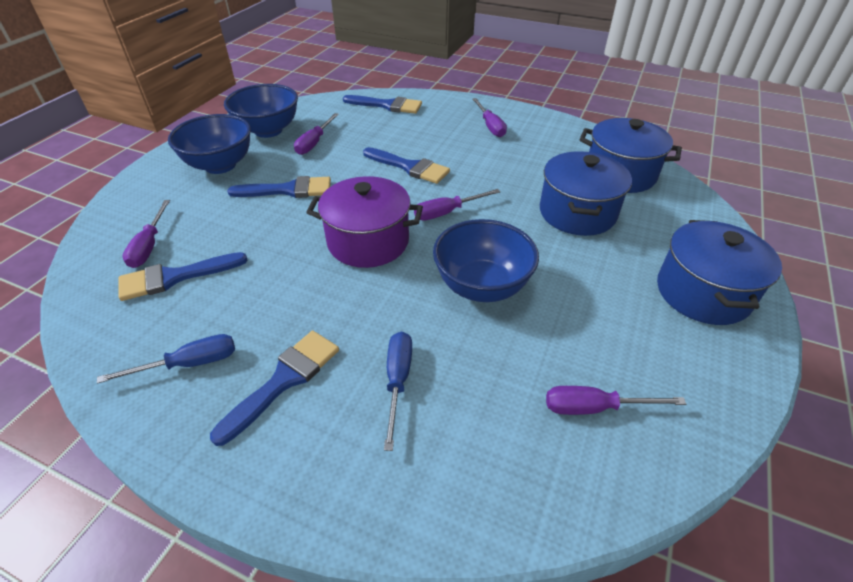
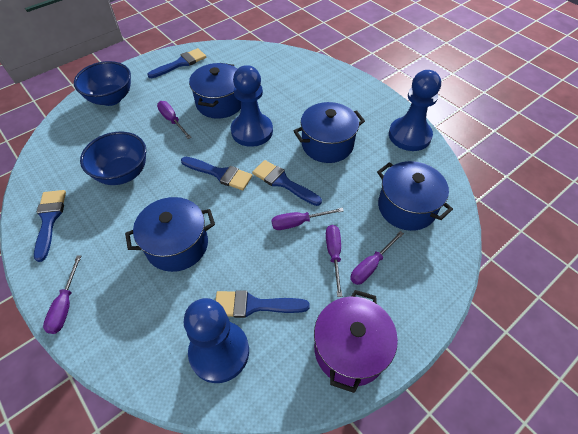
blue bowl: [168,114,251,174] [224,84,298,138] [433,219,539,302] = 3 -> [74,61,131,106] [80,132,146,185] = 2
blue pawn: none = 0 -> [183,298,249,383] [231,65,273,147] [389,70,441,151] = 3
blue pot: [540,151,632,236] [580,118,682,193] [657,220,782,325] = 3 -> [125,197,215,272] [189,63,241,119] [293,102,365,163] [377,161,453,231] = 4
blue screwdriver: [97,334,235,384] [384,332,412,451] = 2 -> none = 0

